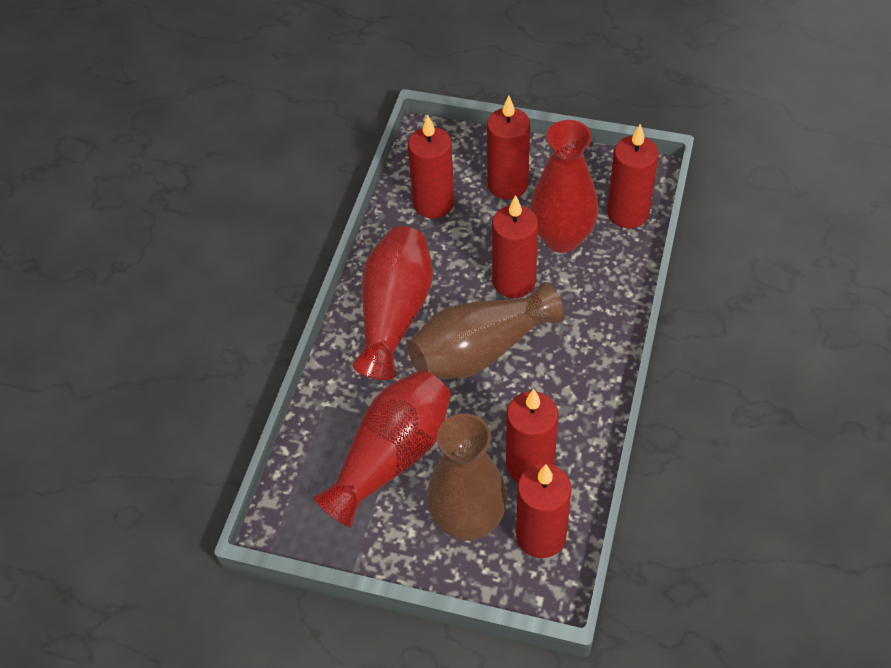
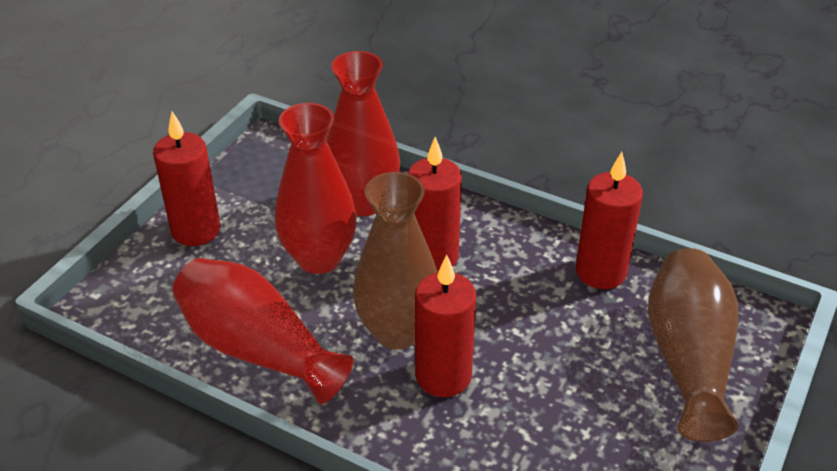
red candle: [408,115,454,219] [487,95,530,199] [492,195,538,298] [506,389,559,482] [516,464,572,558] [607,124,659,228] = 6 -> [153,112,220,246] [408,137,462,272] [415,255,476,397] [576,152,643,289] = 4

